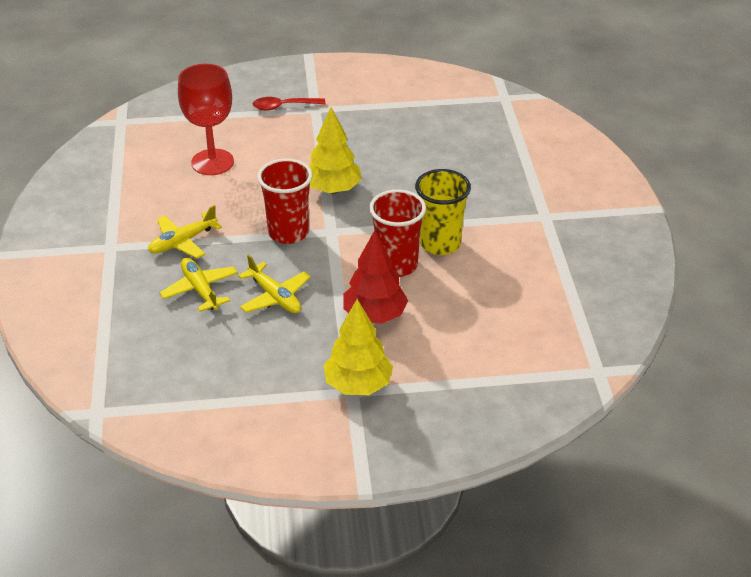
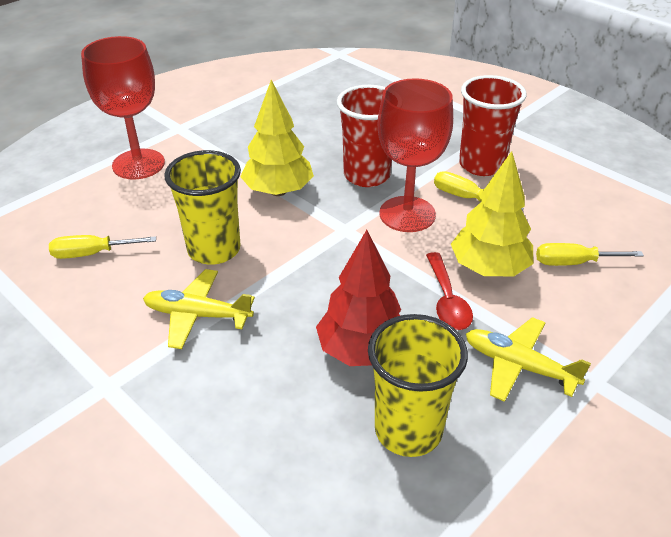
red goblet: [178,64,234,175] = 1 -> [81,36,165,179] [377,78,453,232] = 2
yellow cup: [415,169,471,255] = 1 -> [164,150,241,265] [368,314,468,457] = 2
yellow plane: [148,205,222,258] [159,257,238,312] [238,254,311,313] = 3 -> [143,269,255,349] [466,317,591,402] = 2
yellow screwdriver: none = 0 -> [49,235,156,259] [434,171,524,210] [536,243,644,266] = 3

